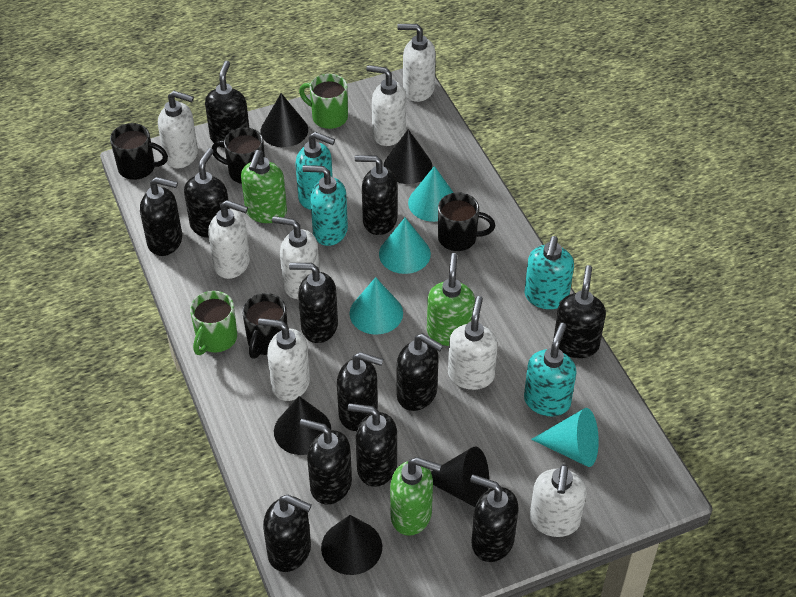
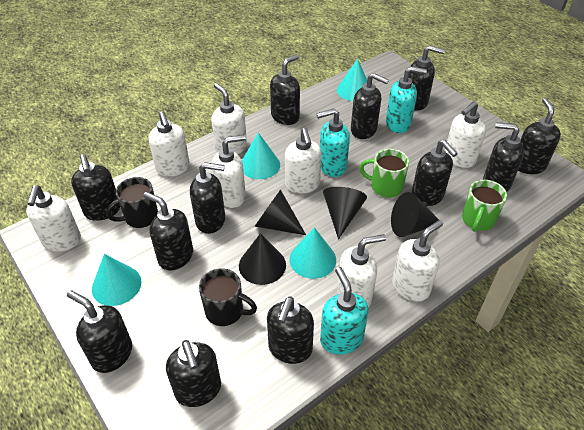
black cone: [261,93,308,147] [274,396,331,455] [321,515,382,575] [383,129,432,184] [431,447,489,507] = 5 -> [239,233,286,285] [254,190,306,235] [323,187,367,239] [391,192,439,237] = 4
black mug: [110,123,168,180] [212,127,265,184] [242,293,287,359] [438,192,495,251] = 4 -> [106,177,158,228] [199,268,257,326] = 2
green soap dispenser: [241,150,287,223] [390,457,441,536] [427,253,475,346] = 3 -> none = 0
turquoise soap dispenser: [295,132,335,209] [302,165,348,246] [524,236,574,309] [524,323,577,416] = 4 -> [317,108,350,177] [320,267,368,355] [386,66,427,133] = 3

